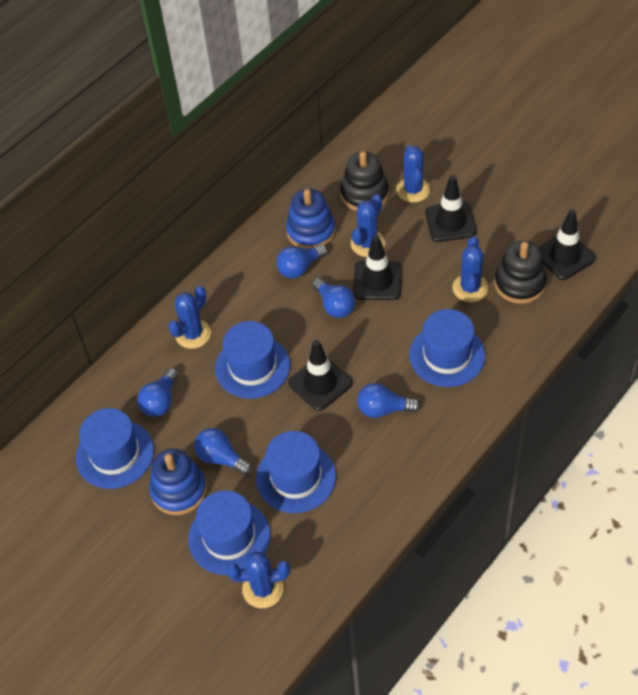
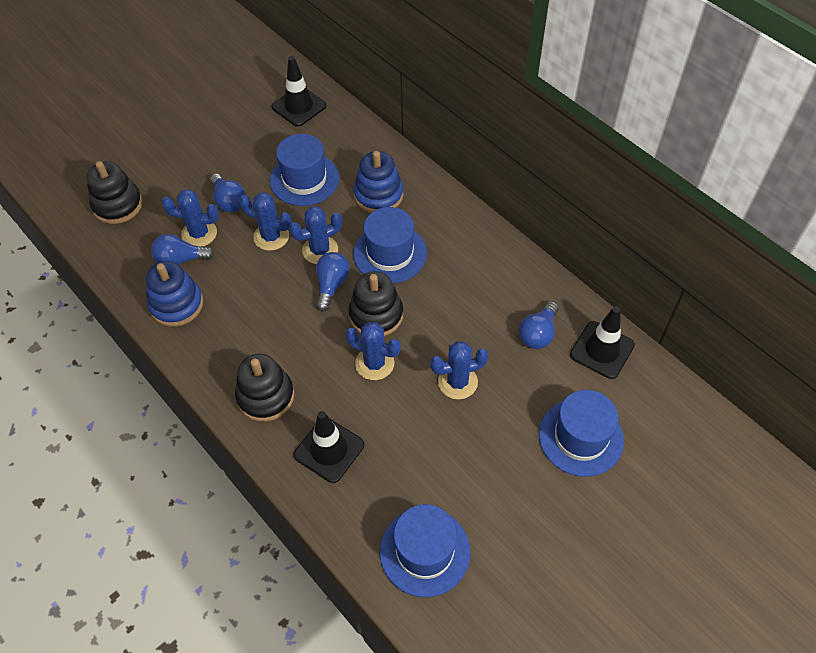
black stacking toy: [340,151,389,211] [494,241,547,304] = 2 -> [86,161,142,224] [235,354,294,422] [348,271,403,336] = 3
black traffic cone: [288,340,353,411] [353,235,401,300] [425,175,476,242] [539,209,596,280] = 4 -> [271,56,327,127] [294,411,364,483] [570,306,635,379] = 3
blue hat: [76,408,154,489] [188,490,271,575] [215,321,290,399] [256,431,336,513] [409,309,485,387] = 5 -> [270,134,339,206] [353,207,427,283] [380,504,470,597] [539,390,624,477] = 4
blue light bulb: [137,368,178,417] [194,428,252,475] [276,244,327,278] [312,278,356,318] [357,383,420,418] = 5 -> [151,234,214,265] [210,174,246,213] [316,252,350,311] [519,301,559,349] = 4

